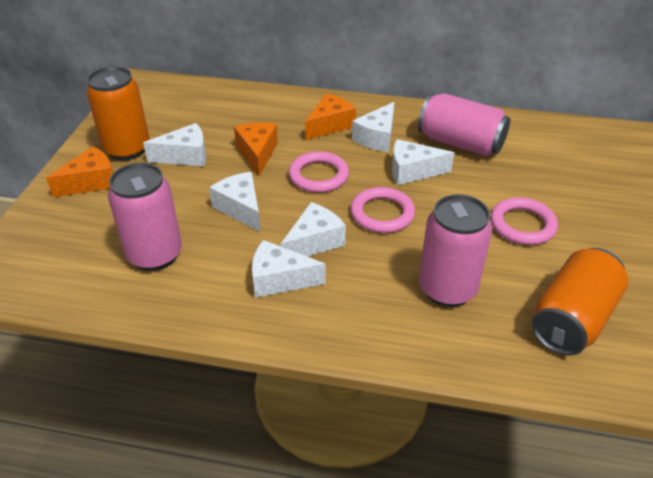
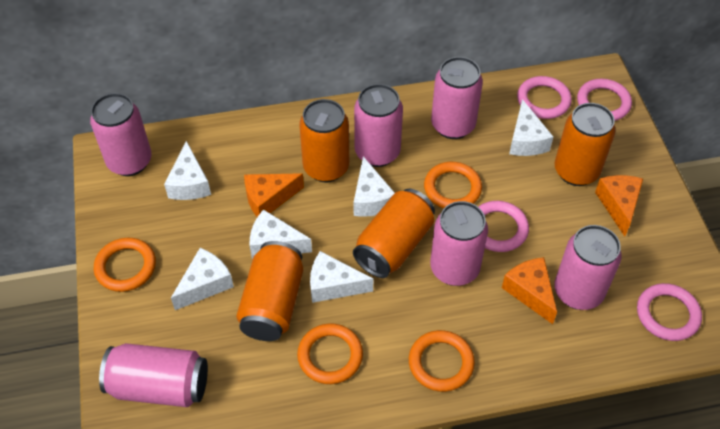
orange can: [86,66,150,160] [531,248,629,355] = 2 -> [236,241,303,341] [299,99,349,182] [353,189,435,278] [555,103,616,186] = 4
orange ring: none = 0 -> [94,238,156,292] [297,323,363,384] [409,330,475,392] [424,162,482,208] = 4
pink can: [108,163,182,271] [418,93,510,156] [419,194,492,307] = 3 -> [90,93,152,176] [99,343,208,407] [354,84,403,167] [430,201,488,286] [431,57,483,139] [554,225,621,310] = 6
pink ring: [289,151,349,193] [350,187,415,233] [491,197,558,245] = 3 -> [478,201,529,252] [517,76,572,119] [577,79,632,121] [637,283,702,341] = 4

